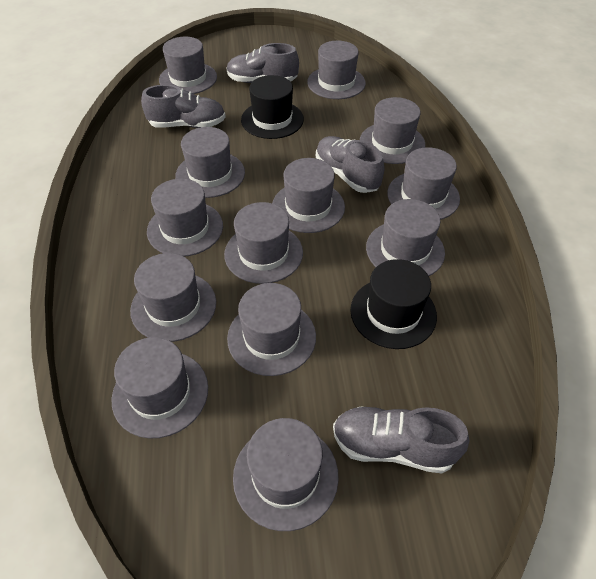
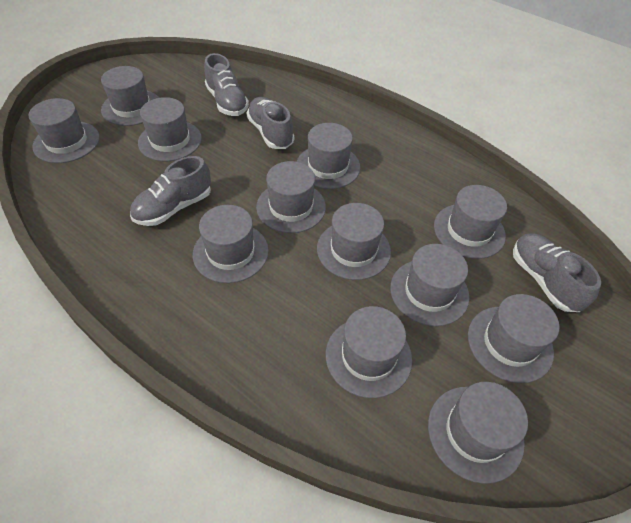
black hat: [241,75,304,139] [350,259,437,349] = 2 -> none = 0
grey hat: [112,337,208,438] [130,253,216,342] [147,178,223,257] [159,37,217,94] [175,127,245,198] [224,202,303,284] [227,283,316,376] [233,418,339,531] [272,158,345,233] [307,41,366,99] [360,97,425,164] [366,199,445,276] [387,147,460,220] = 13 -> [29,98,100,163] [101,66,159,126] [138,97,202,161] [193,205,269,283] [256,161,326,233] [297,123,360,189] [317,203,391,280] [326,306,412,398] [390,244,469,326] [428,382,528,484] [434,185,507,259] [468,294,560,383] = 12

